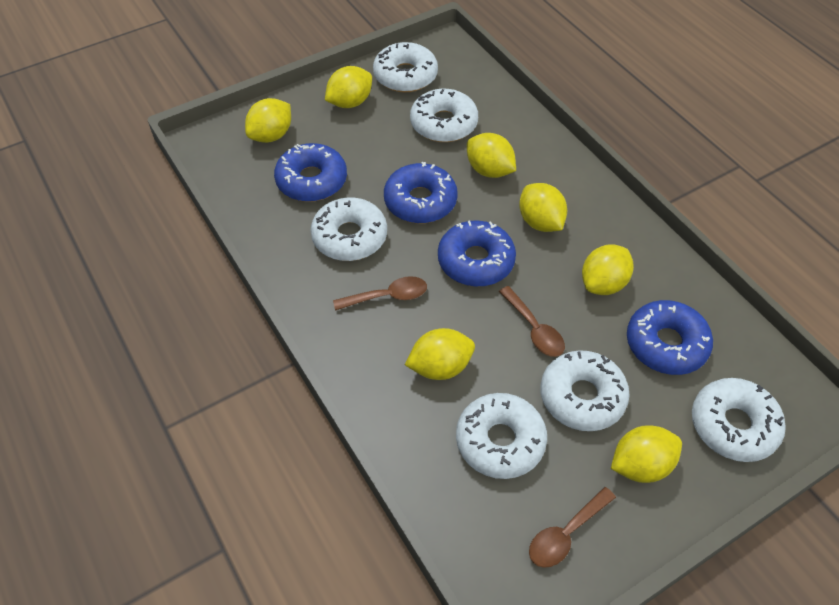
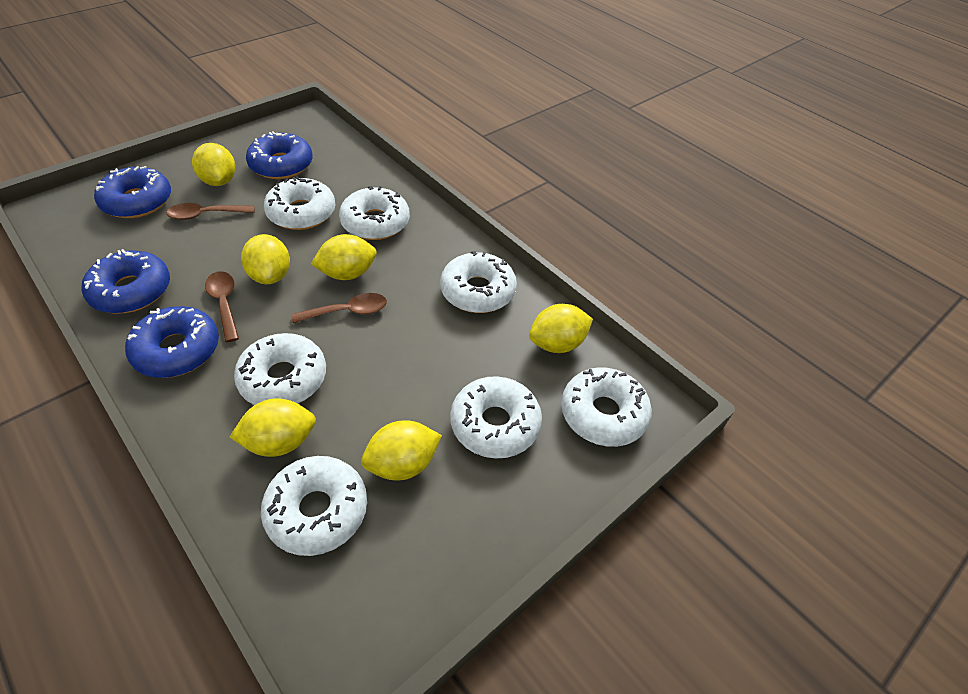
white donut: [311,197,387,261] [373,42,438,92] [410,89,478,142] [456,393,547,479] [540,350,630,431] [692,378,786,462] = 6 -> [234,333,326,405] [261,456,367,556] [264,176,336,230] [339,186,410,240] [440,251,517,313] [450,376,542,459] [561,367,652,447] = 7
yellow lemon: [245,98,291,143] [325,66,372,108] [405,328,475,380] [467,133,516,178] [519,183,567,232] [582,244,634,295] [611,425,682,483] = 7 -> [192,143,235,186] [230,399,316,457] [241,234,290,284] [311,234,377,280] [361,420,442,480] [529,304,593,353] = 6

